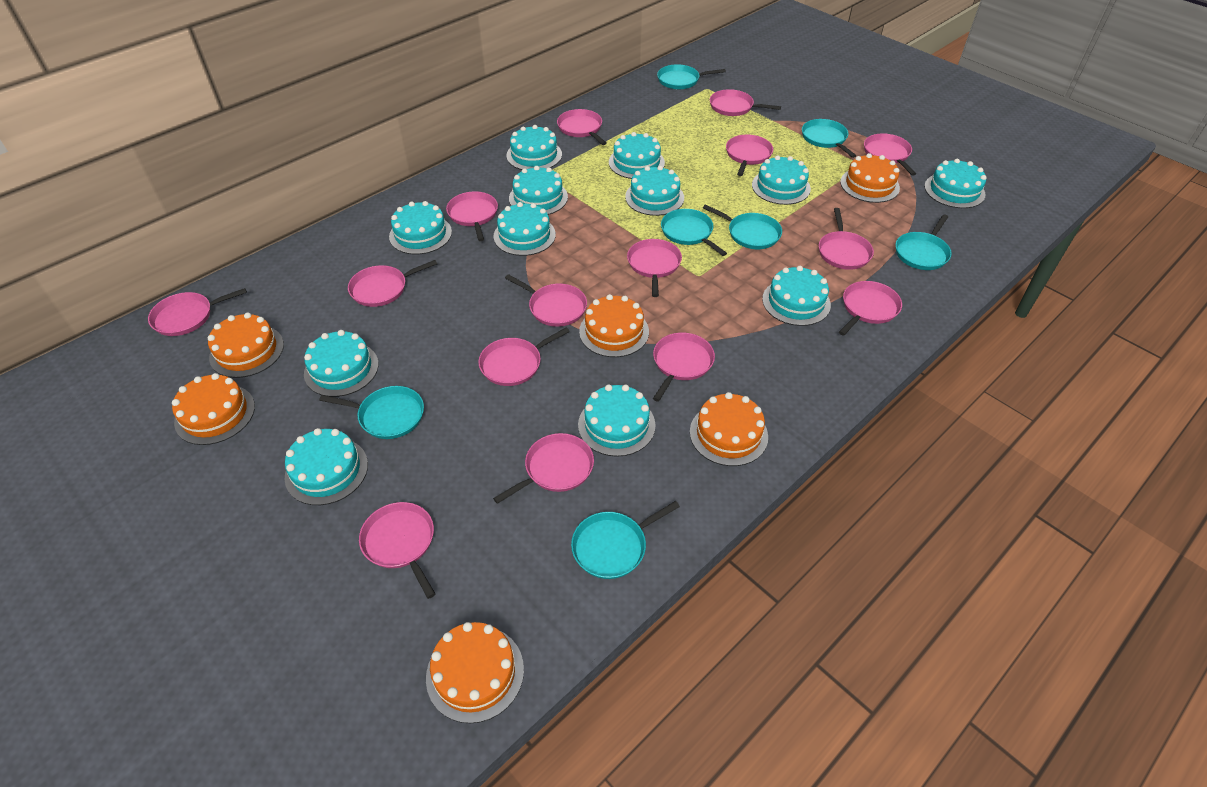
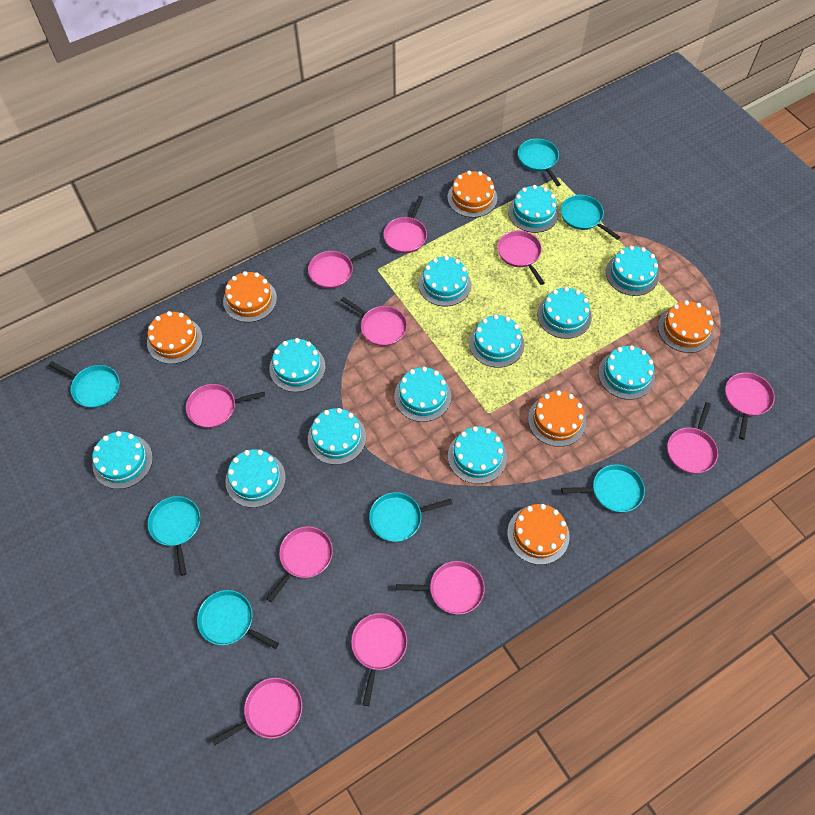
pink pan: [148,288,247,336] [348,260,437,307] [359,502,435,599] [446,191,498,241] [478,327,570,386] [493,433,594,504] [505,274,587,327] [557,109,606,145] [627,239,682,297] [653,332,715,402] [710,89,781,116] [726,135,773,176] [819,208,874,270] [839,281,902,336] [864,133,916,176] = 15 -> [186,384,265,428] [212,678,302,746] [267,527,333,602] [308,247,377,289] [341,297,407,346] [351,613,407,706] [383,196,427,253] [396,561,485,615] [498,230,544,285] [667,402,718,474] [725,372,775,440] = 11

